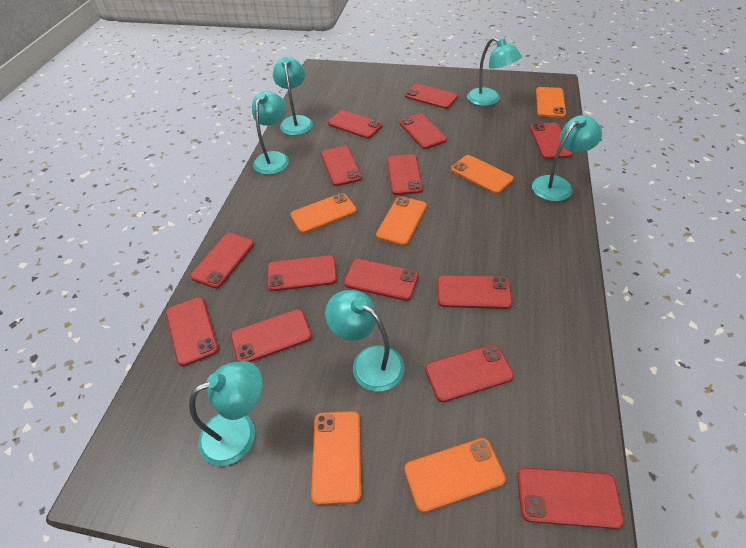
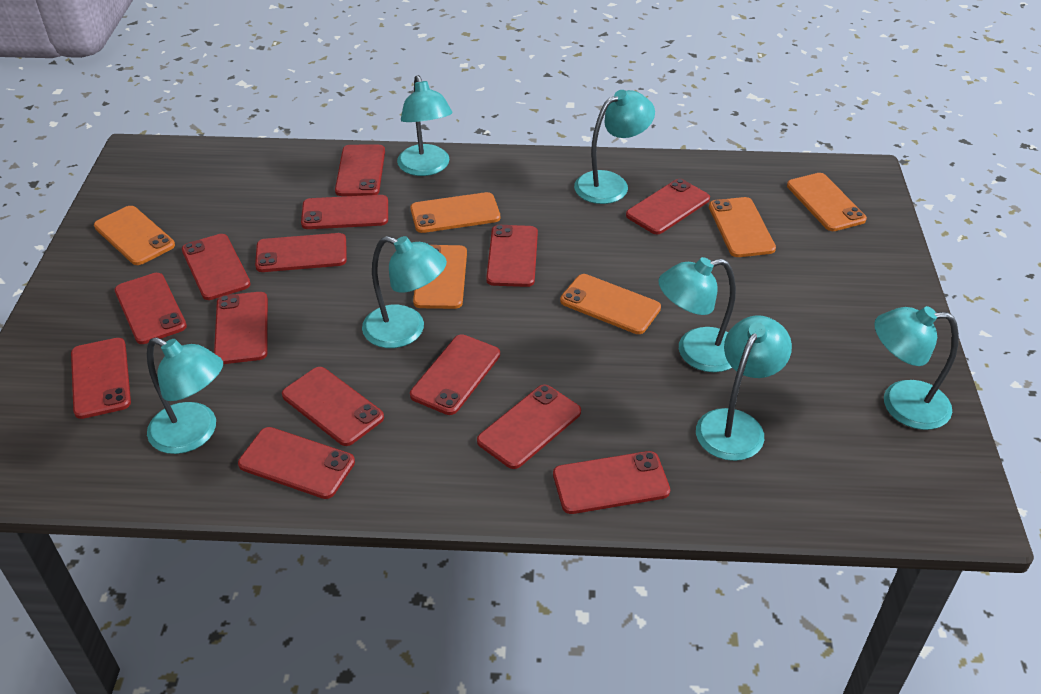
turquoise lamp: [189,361,263,466] [252,91,289,175] [273,57,313,135] [325,290,405,392] [467,37,522,106] [532,115,602,201] = 6 -> [147,337,223,454] [362,236,447,348] [397,75,452,176] [574,90,655,204] [658,257,736,372] [696,315,792,461] [874,306,959,430] = 7

